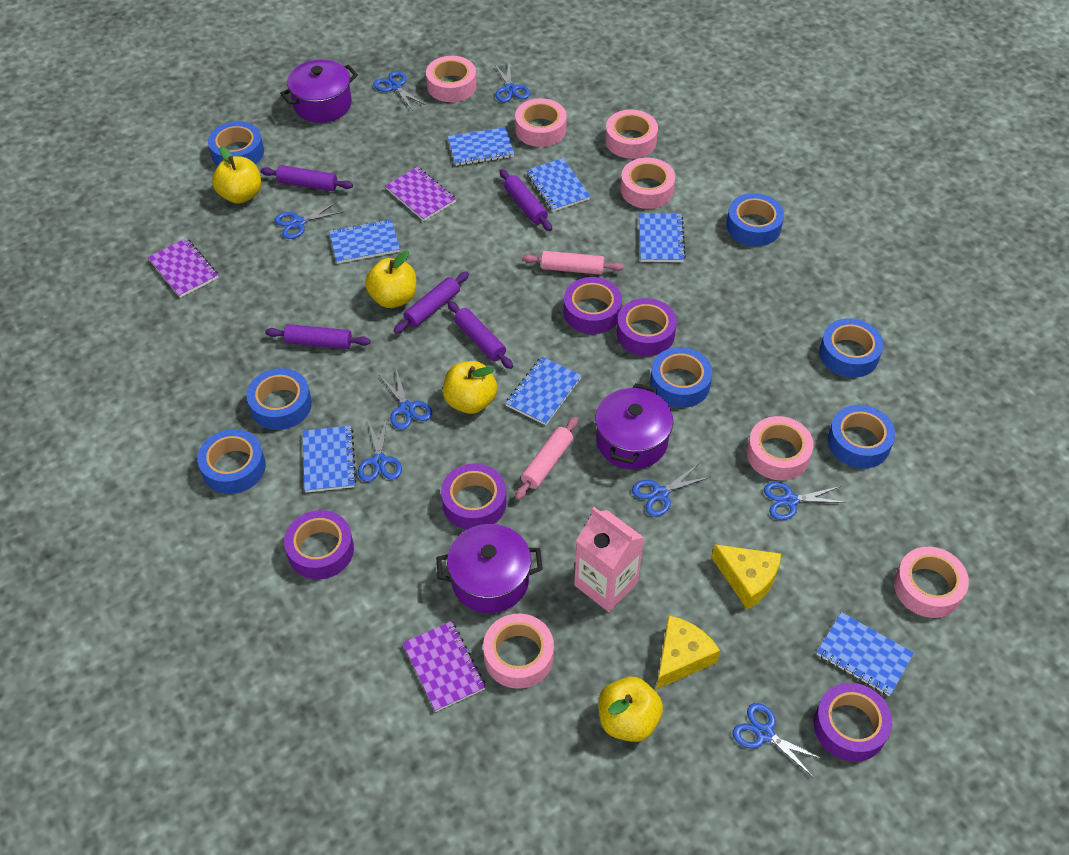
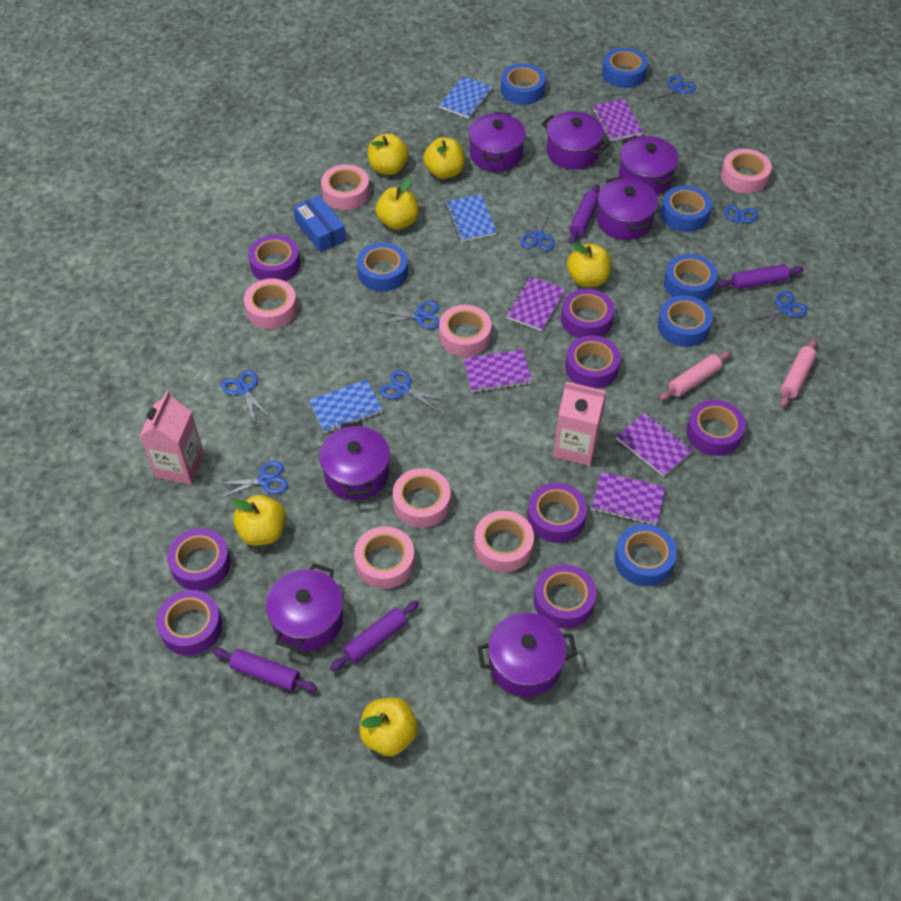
blue box: none = 0 -> [293,195,346,253] = 1
blue notebook: [302,426,356,492] [329,219,400,264] [448,127,514,166] [505,357,582,425] [526,158,591,212] [639,213,686,262] [817,612,914,696] = 7 -> [309,380,383,433] [439,76,493,119] [445,194,497,242] = 3
pink carton: [574,507,644,612] = 1 -> [140,391,204,485] [553,382,607,466] = 2
purple notebook: [148,238,218,298] [385,167,456,221] [402,621,486,712] = 3 -> [463,349,532,393] [506,276,566,331] [591,472,666,525] [592,99,643,141] [616,412,693,477] = 5
purple pot: [280,59,358,123] [436,524,543,613] [595,383,673,469] = 3 -> [266,563,343,651] [319,421,390,500] [468,112,526,172] [477,613,577,697] [541,111,609,170] [597,176,658,240] [619,135,679,194] = 7
purple rolling pin: [261,165,353,191] [265,324,371,349] [394,272,469,334] [448,301,513,369] [500,169,552,231] = 5 -> [213,648,317,692] [330,600,419,671] [569,184,599,244] [717,264,804,290] = 4
purple tape: [284,510,354,580] [441,463,507,530] [563,277,622,334] [617,298,677,356] [814,683,892,762] = 5 -> [156,590,222,656] [167,528,231,591] [248,235,300,281] [527,482,587,543] [534,564,596,629] [561,289,615,338] [565,335,621,389] [686,400,746,456] = 8
yellow apple: [212,146,261,204] [365,251,416,308] [443,361,497,414] [598,677,663,742] = 4 -> [231,495,286,546] [359,697,418,756] [367,133,409,175] [376,179,419,230] [423,137,465,179] [567,242,612,287] = 6
yellow cheese: [656,615,720,689] [712,544,781,610] = 2 -> none = 0

